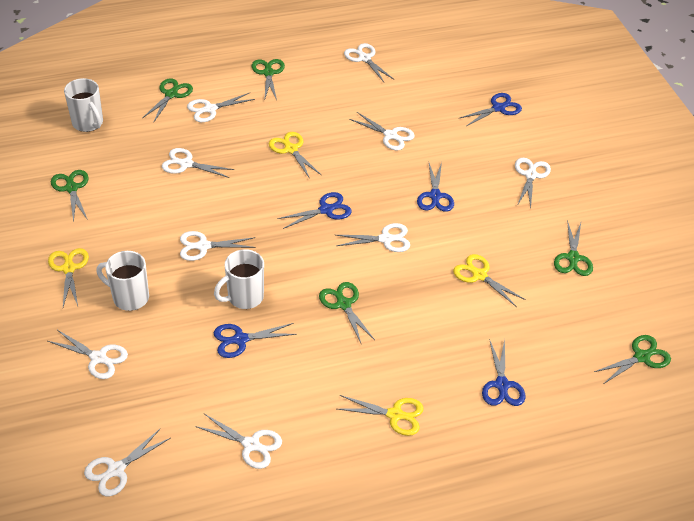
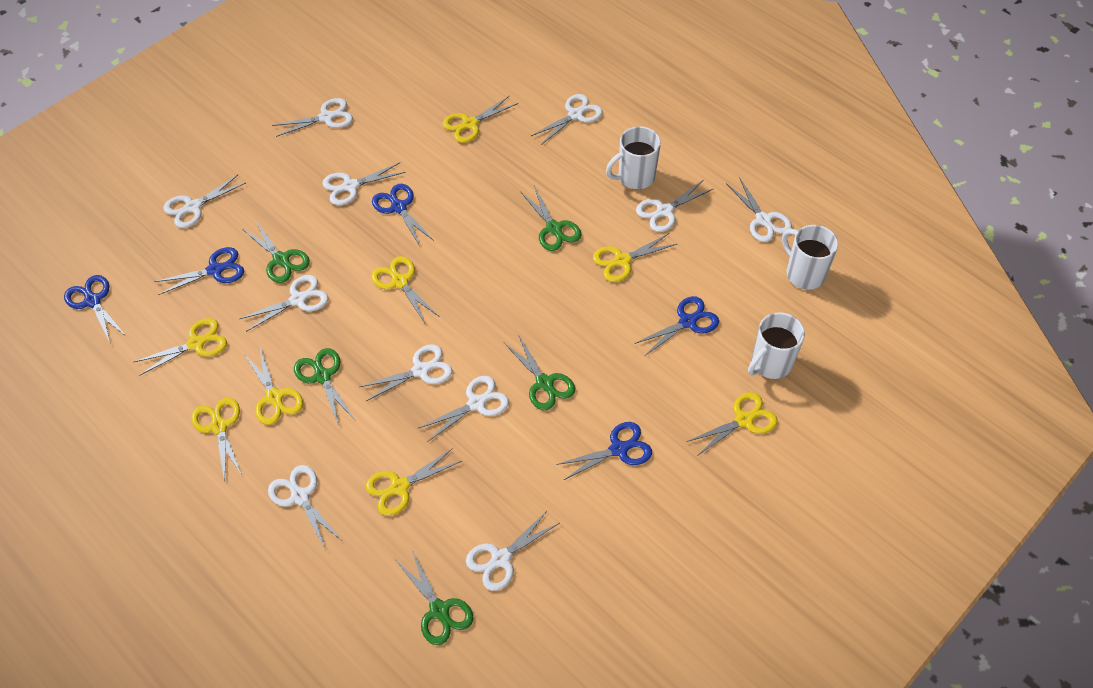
green scissors: [51,170,88,223] [143,78,193,123] [252,59,285,101] [319,282,375,343] [554,220,593,276] [594,335,671,383] = 6 -> [242,220,310,283] [294,348,356,426] [396,550,473,645] [504,334,575,410] [521,186,582,251] = 5
white scissors: [48,330,128,379] [84,428,170,496] [162,148,234,178] [180,231,256,261] [187,93,255,122] [195,414,282,469] [336,223,410,252] [344,43,394,82] [349,112,415,150] [515,158,551,208] = 10 -> [163,175,246,228] [239,275,328,332] [268,465,341,550] [272,98,353,137] [322,162,406,205] [360,344,452,401] [419,376,509,442] [466,510,559,591] [531,94,603,145] [636,180,713,232] [726,177,792,242] = 11
yellow scissors: [48,248,89,307] [269,132,321,179] [338,395,424,436] [453,254,526,307] = 4 -> [134,318,227,376] [191,397,243,483] [244,348,303,425] [366,448,462,516] [371,256,440,325] [442,95,518,143] [593,233,677,282] [687,392,778,456] = 8

